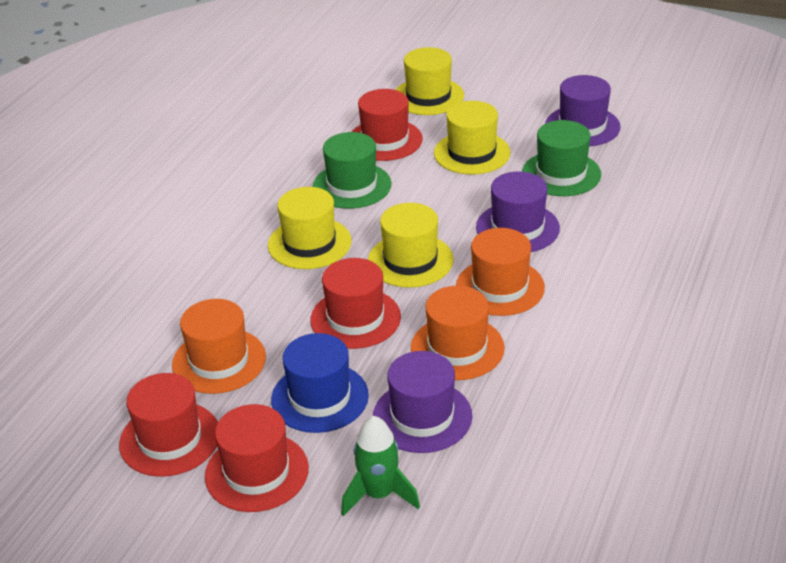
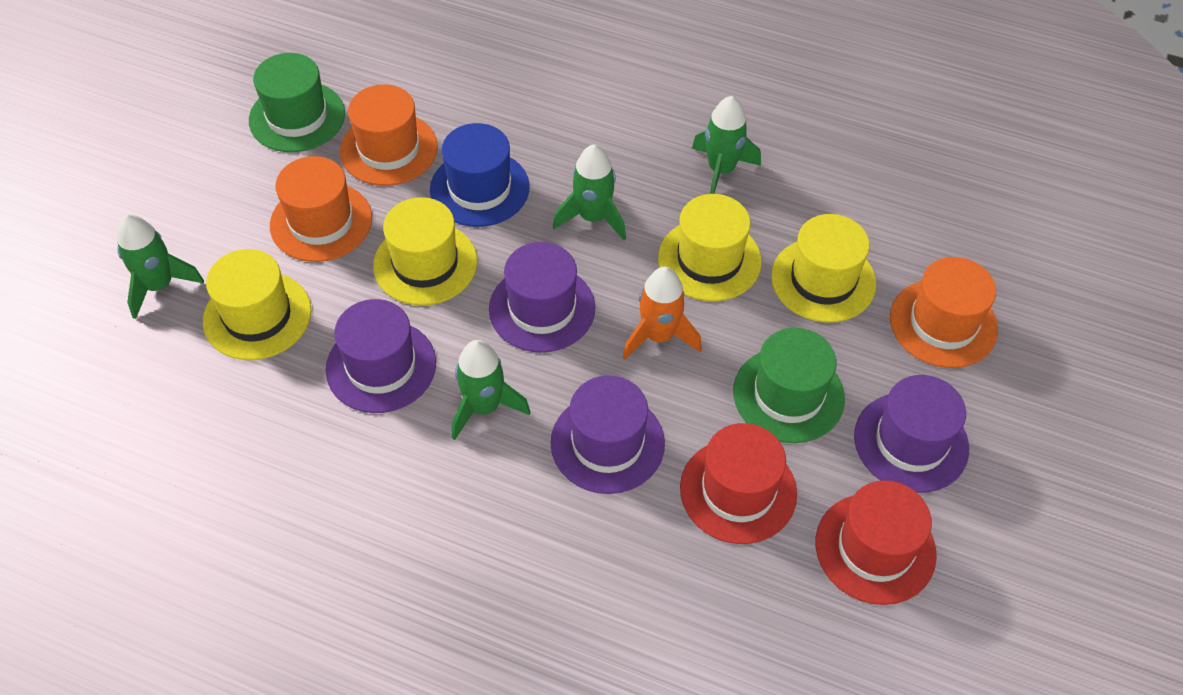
green rocket: [341,416,420,516] = 1 -> [117,214,204,319] [452,340,530,440] [553,145,626,240] [692,96,761,194] = 4
orange rocket: none = 0 -> [623,267,702,360] = 1
purple hat: [373,351,472,453] [476,171,560,252] [545,75,621,146] = 3 -> [326,299,436,413] [489,242,595,353] [550,375,665,494] [854,375,969,493] = 4
red hat: [119,373,218,477] [205,404,309,512] [310,258,401,349] [352,89,423,161] = 4 -> [680,423,797,544] [815,480,937,605] = 2

